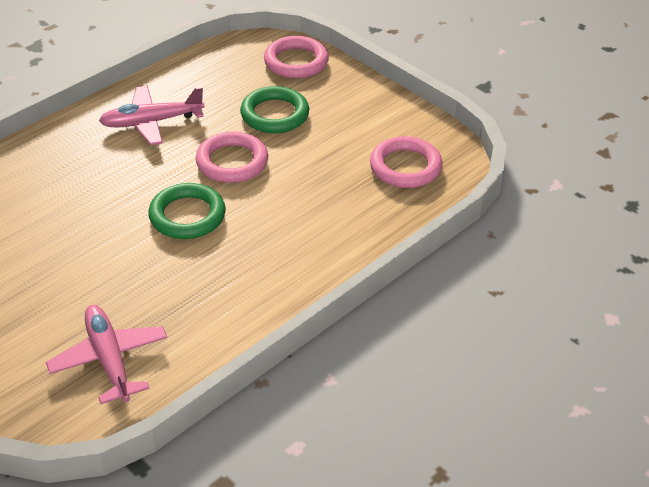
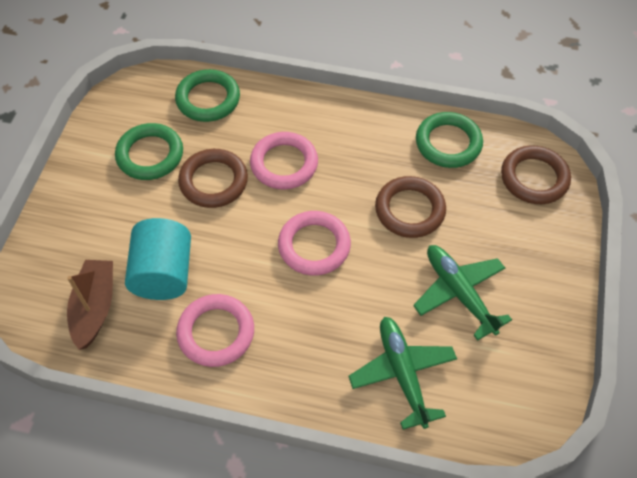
brown boat: none = 0 -> [67,260,113,350] = 1
brown ring: none = 0 -> [178,149,248,208] [375,176,446,238] [501,145,571,204] = 3
green plane: none = 0 -> [348,317,457,430] [413,245,512,341] = 2
green ring: [148,183,226,239] [240,86,309,133] = 2 -> [115,123,183,180] [175,69,240,122] [416,112,483,168] = 3
pink plane: [46,305,167,404] [99,86,205,145] = 2 -> none = 0
turquoise cylinder: none = 0 -> [125,218,191,300] = 1

